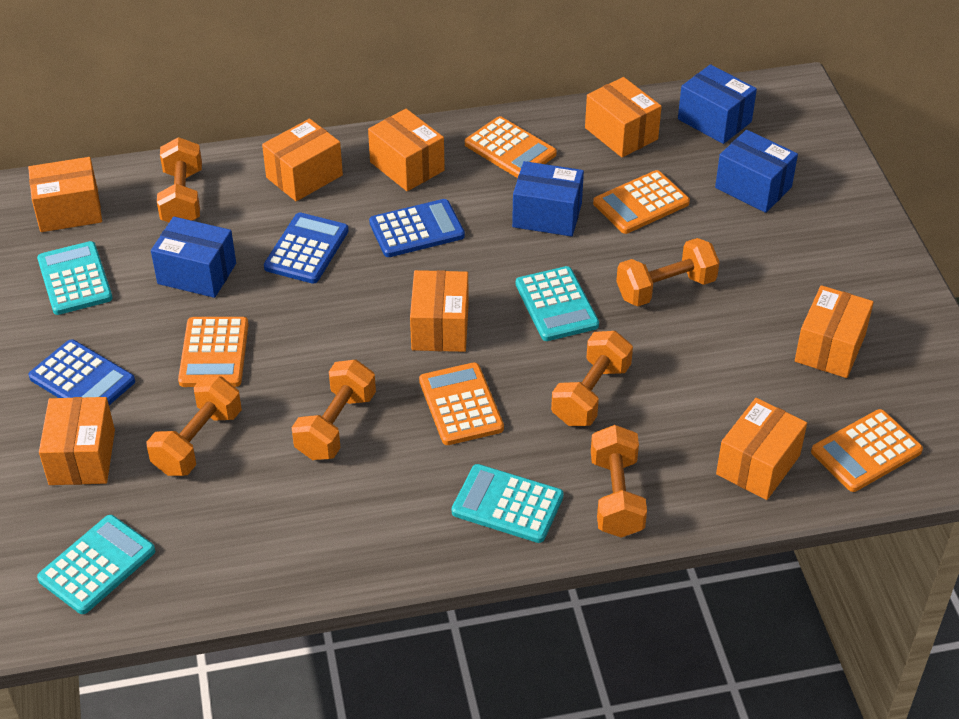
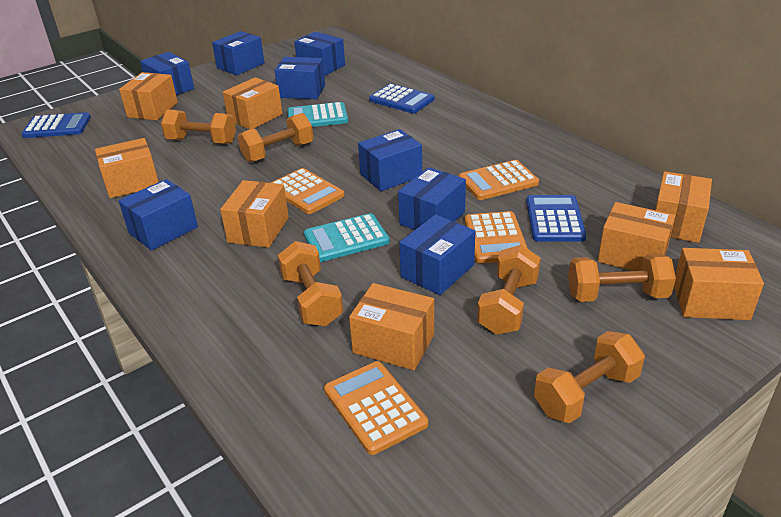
blue box: [151,217,236,298] [512,161,584,236] [678,64,757,144] [715,130,798,213] = 4 -> [119,179,198,251] [140,52,194,95] [212,31,264,75] [274,57,325,99] [294,32,345,76] [358,129,422,191] [398,167,466,230] [399,214,475,295] = 8
orange calculator: [178,317,249,387] [419,362,504,445] [465,116,557,178] [593,170,690,234] [811,409,923,492] = 5 -> [271,168,344,214] [324,361,428,455] [459,160,539,200] [465,211,528,264] = 4
turquoise calculator: [37,241,113,315] [37,515,155,614] [452,464,564,543] [516,266,599,341] = 4 -> [287,102,348,127] [304,213,390,262] = 2

